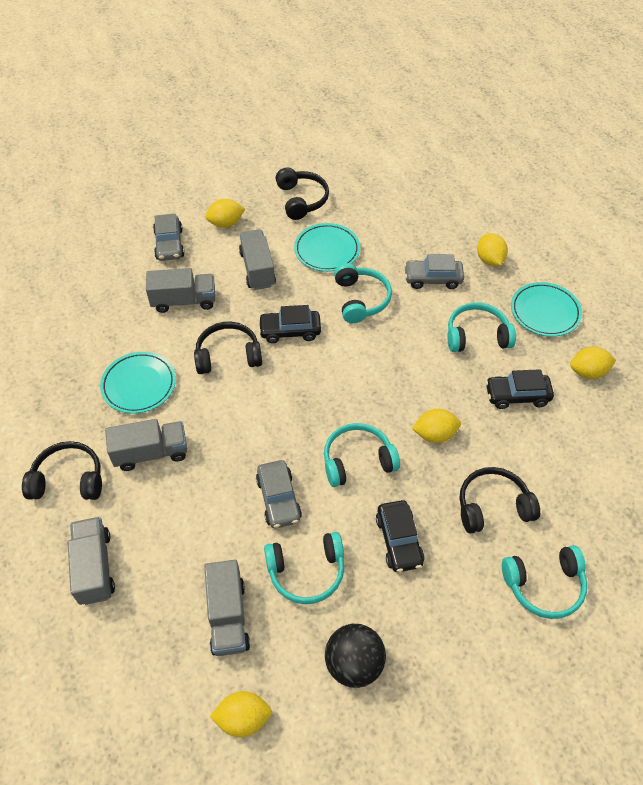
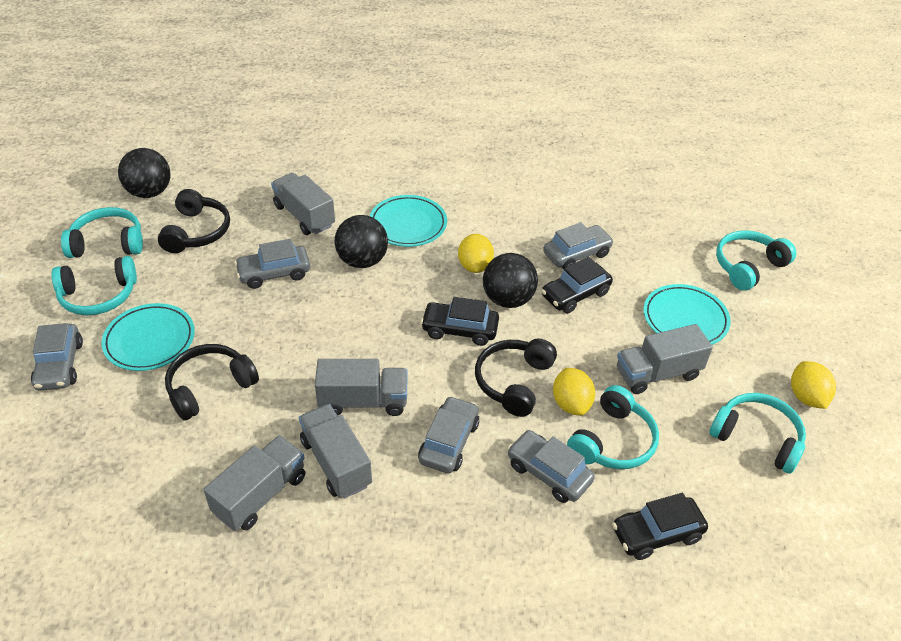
black ball: [325,624,386,688] = 1 -> [118,148,171,198] [335,215,388,268] [483,253,538,308] = 3
black headphones: [22,441,102,500] [194,322,262,374] [275,168,329,220] [460,467,540,533] = 4 -> [158,189,230,253] [165,344,259,421] [475,339,557,417] = 3
grey car: [153,214,185,261] [256,460,302,528] [404,254,464,289] = 3 -> [31,323,83,391] [234,239,310,289] [418,396,479,473] [507,430,595,503] [543,222,614,270] = 5
yellow lemon: [205,199,245,228] [210,691,272,737] [412,409,461,443] [477,233,508,266] [570,346,616,379] = 5 -> [458,234,494,273] [553,368,595,416] [791,361,836,409] = 3

